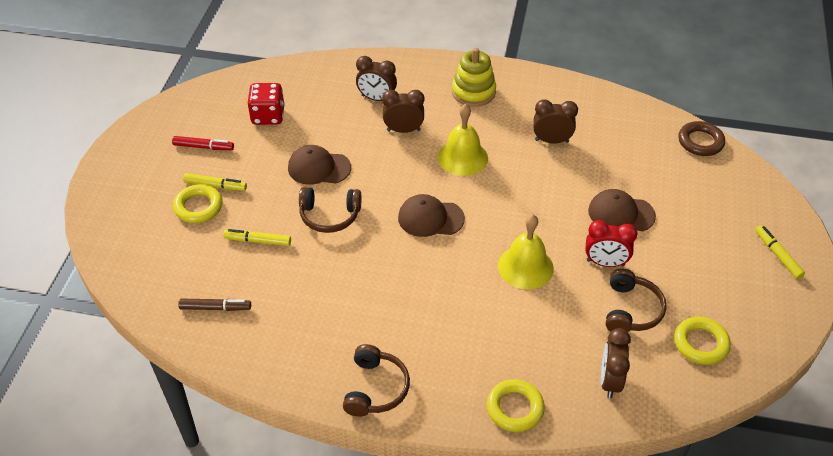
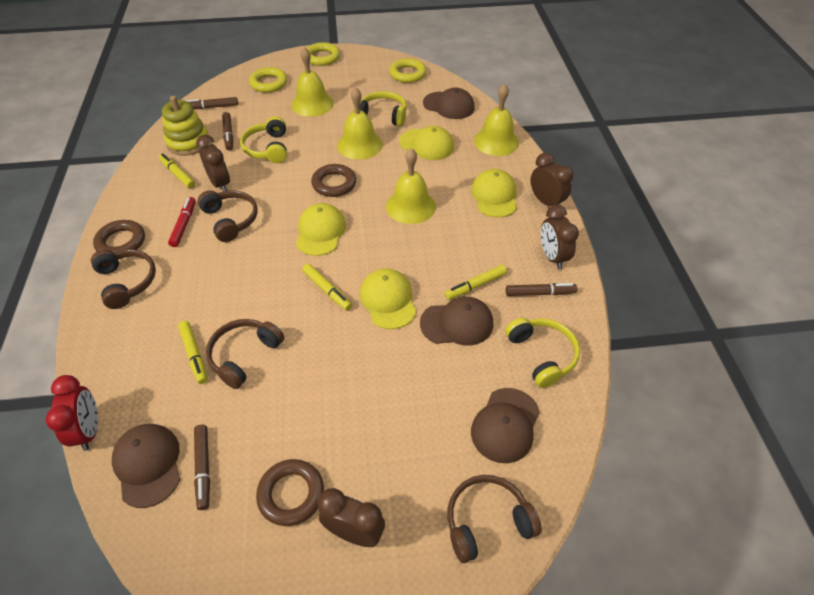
brown cap: [288,145,351,185] [398,194,465,237] [588,189,656,231] = 3 -> [112,424,180,508] [420,297,493,346] [423,88,474,119] [471,388,540,463] = 4
brown headphones: [299,187,361,233] [343,344,410,417] [606,269,667,332] = 3 -> [91,249,156,309] [198,190,258,242] [206,319,284,389] [447,475,542,563] = 4
brown marker: [178,299,251,311] = 1 -> [186,97,238,109] [194,425,210,510] [222,112,233,151] [506,283,577,296] = 4
brown ring: [678,121,725,156] = 1 -> [93,220,145,252] [256,459,324,526] [311,164,356,197] = 3
red dice: [248,83,285,125] = 1 -> none = 0
yellow bell: [438,104,488,176] [498,215,554,289] = 2 -> [291,47,334,117] [337,87,383,160] [386,148,436,224] [474,84,519,156] = 4
yellow cap: none = 0 -> [296,203,346,256] [360,268,417,329] [399,126,454,160] [471,169,517,218] = 4
yellow headphones: none = 0 -> [240,116,287,163] [354,91,407,126] [505,318,580,388] = 3
yellow marker: [183,173,247,191] [224,229,291,246] [755,225,805,279] = 3 -> [159,153,195,189] [178,321,208,384] [302,264,352,311] [445,265,507,300] = 4

